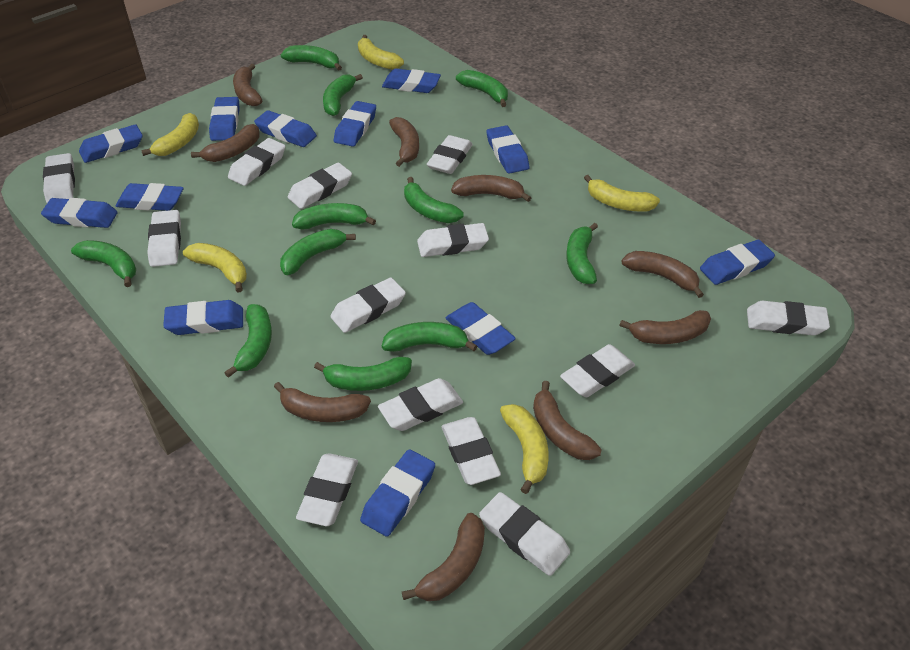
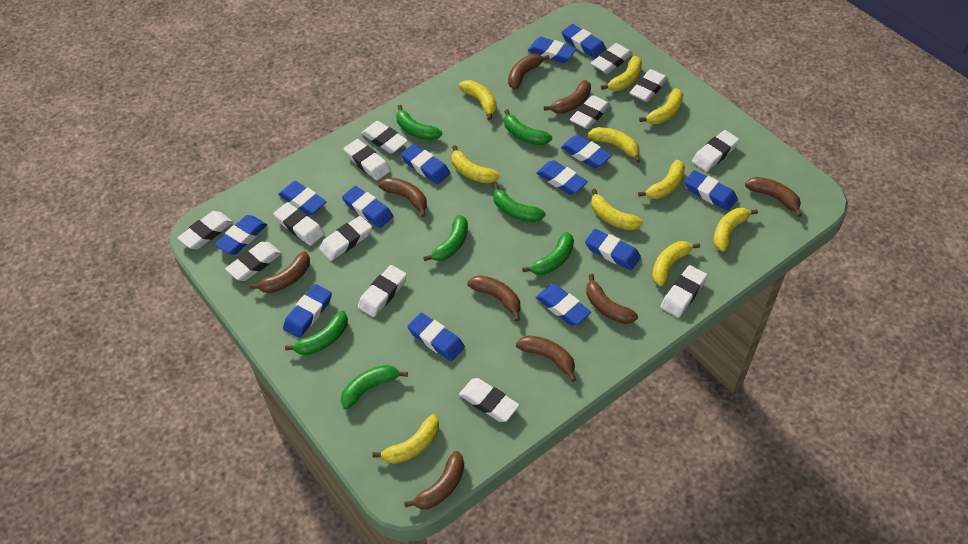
blue eraser: [41,198,117,228] [79,124,143,163] [116,183,184,211] [163,300,243,335] [209,97,240,141] [254,110,317,147] [334,101,376,147] [360,449,435,537] [382,69,441,93] [446,302,516,355] [487,125,529,174] [700,240,775,285] = 12 -> [215,215,267,255] [278,181,327,216] [283,284,332,338] [342,186,393,228] [401,144,450,184] [407,313,465,361] [528,37,576,63] [536,160,588,195] [536,284,591,326] [561,24,607,59] [561,135,612,168] [585,229,641,270] [684,170,738,211] = 13
green banana: [71,240,136,287] [224,304,272,378] [280,229,356,275] [281,45,342,70] [292,203,376,230] [314,357,412,391] [323,74,363,116] [382,322,477,352] [404,177,463,223] [456,70,508,107] [566,223,598,284] = 11 -> [285,311,348,355] [341,365,408,409] [396,105,442,141] [423,215,468,261] [493,184,546,222] [504,109,552,145] [522,232,574,275] = 7
yellow banana: [141,113,199,156] [183,243,247,292] [358,35,404,70] [500,404,549,494] [584,175,660,212] = 5 -> [372,414,439,464] [452,145,500,183] [458,80,497,120] [588,127,641,163] [591,189,643,230] [601,56,642,91] [638,160,685,199] [639,88,683,124] [652,241,700,286] [713,208,758,252] = 10

